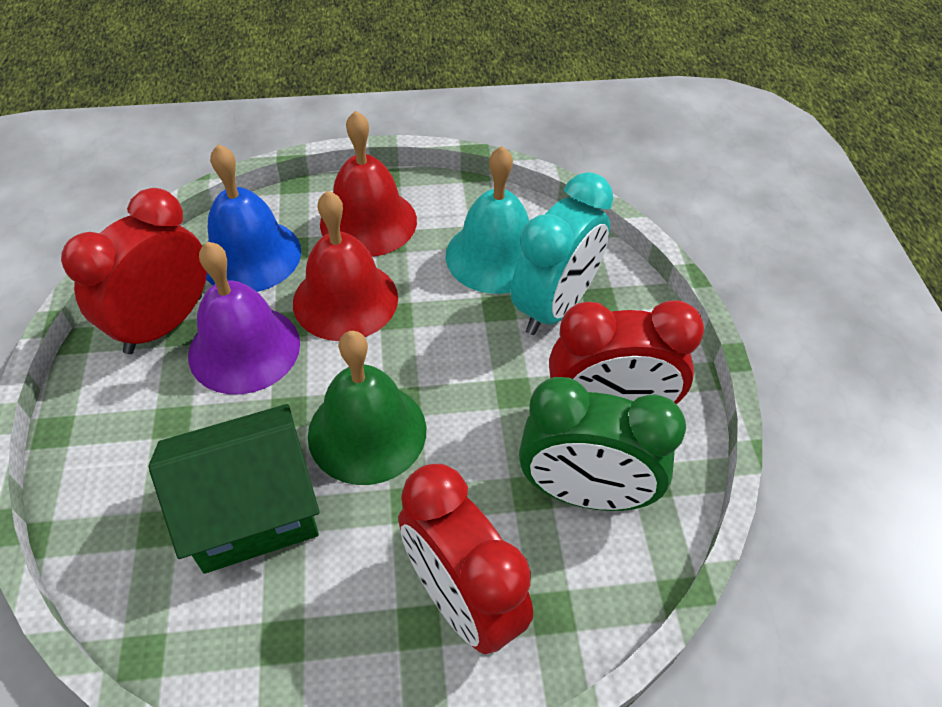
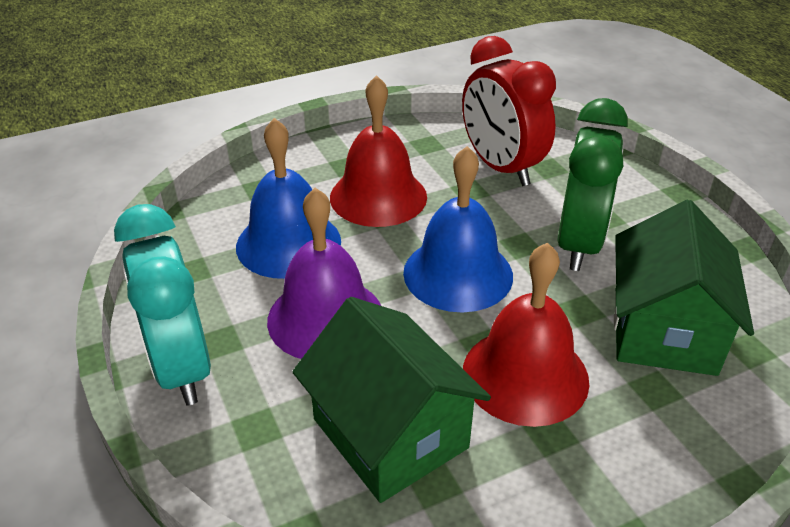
blue bell: [206,144,301,292] = 1 -> [236,118,341,279] [403,146,513,312] = 2
green bell: [308,331,426,485] = 1 -> none = 0
green house: [149,404,320,574] = 1 -> [292,297,491,503] [614,200,754,376] = 2
red clock: [61,188,207,354] [399,464,533,654] [549,300,704,404] = 3 -> [462,36,556,186] = 1
turquoise bell: [446,146,529,294] = 1 -> none = 0

